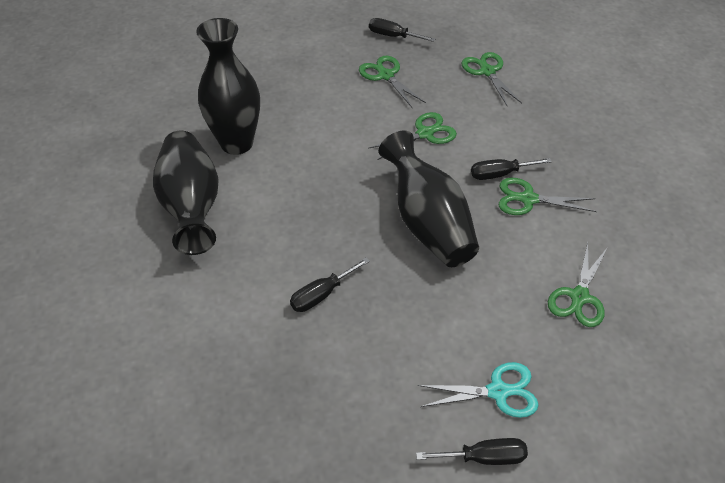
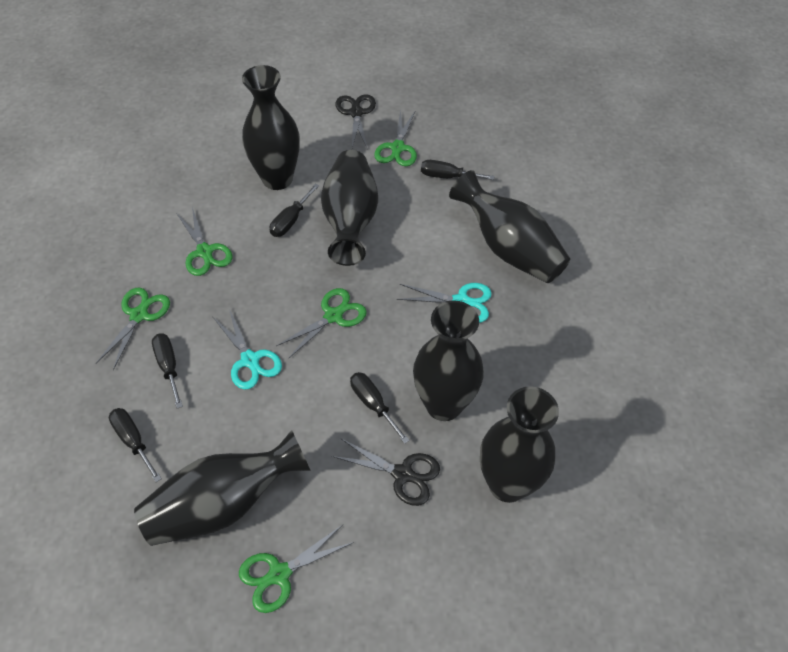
black scissors: none = 0 -> [332,438,440,506] [335,94,376,149] = 2
black screwdriver: [290,257,370,312] [369,18,435,42] [416,438,528,465] [471,158,552,180] = 4 -> [109,408,162,482] [152,334,183,408] [270,184,319,237] [350,372,410,444] [421,160,495,180] = 5
black vase: [153,131,219,255] [196,18,260,155] [379,130,479,267] = 3 -> [134,430,311,546] [242,65,300,190] [321,150,378,266] [413,300,484,421] [449,170,570,283] [480,386,559,503] = 6
turquoise scissors: [417,362,538,418] = 1 -> [212,309,282,390] [397,283,492,323] = 2

